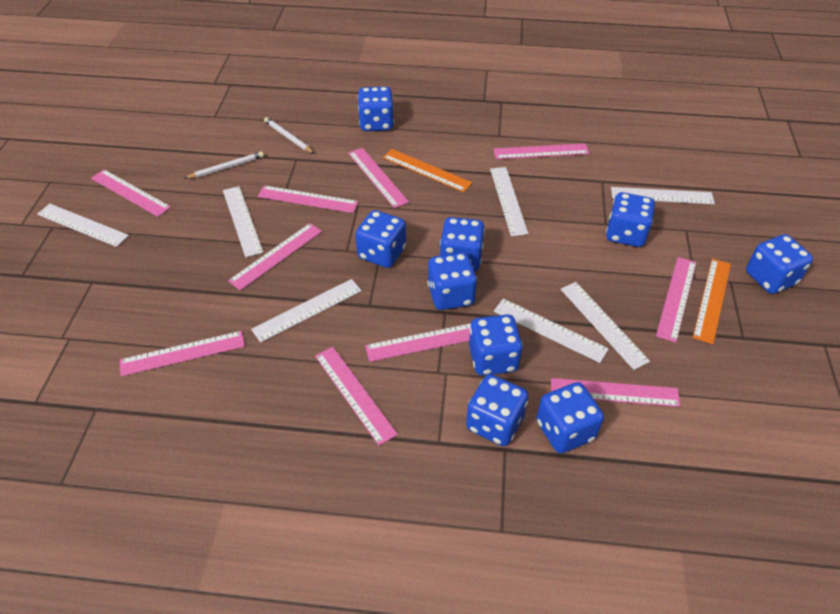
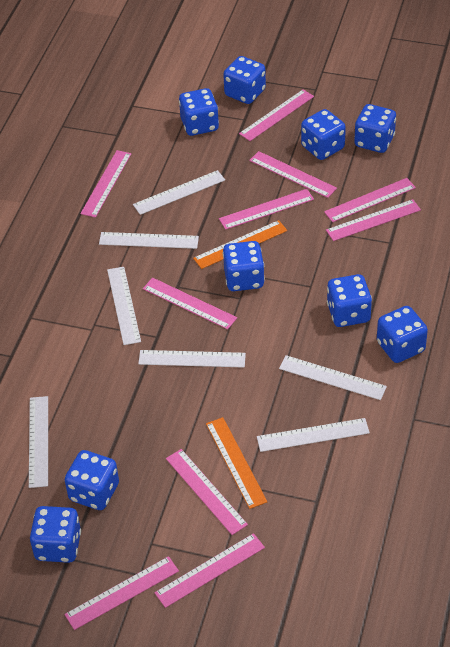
white pencil: [184,151,264,179] [264,117,314,154] = 2 -> none = 0

